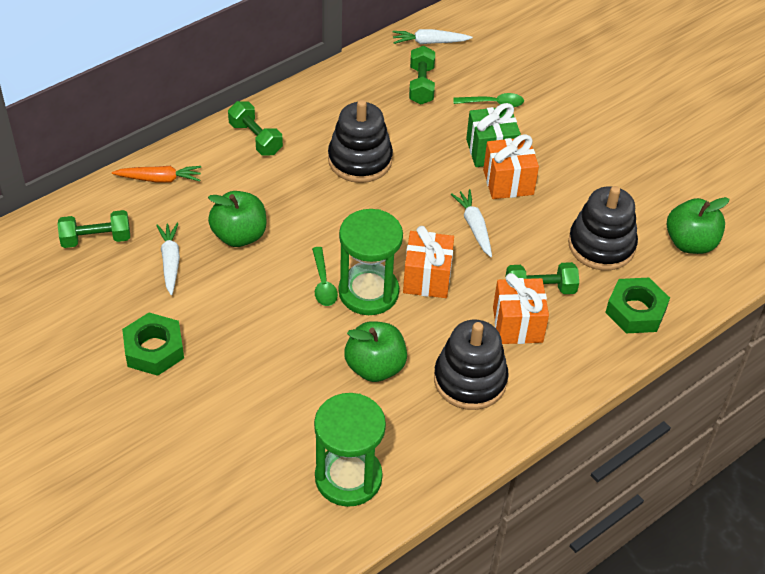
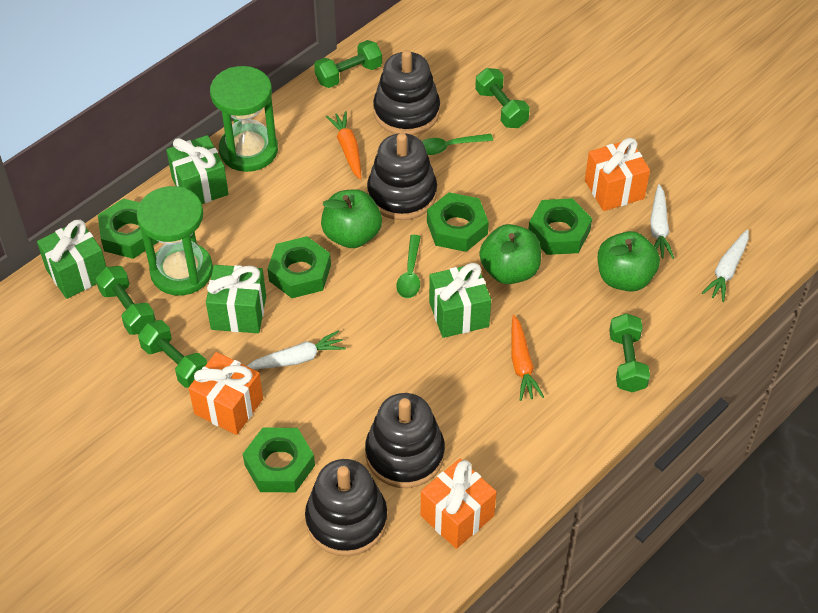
black stacking toy: [328,100,393,183] [434,320,509,410] [568,186,638,271] = 3 -> [305,459,388,556] [365,393,445,488] [367,133,437,220] [373,50,440,135] = 4
green dumbbell: [58,210,130,248] [228,101,283,155] [409,46,435,104] [505,262,579,294] = 4 -> [96,266,156,335] [138,320,207,388] [314,40,382,88] [475,68,530,128] [609,313,650,392] = 5
green gift: [466,103,521,167] = 1 -> [37,220,106,299] [166,135,229,204] [206,265,266,333] [429,263,491,338] = 4
green nut: [122,312,184,376] [605,278,670,333] = 2 -> [98,198,158,259] [243,428,315,492] [268,236,331,298] [427,192,489,252] [528,198,592,255] = 5
orange carrot: [112,166,201,183] = 1 -> [326,111,361,179] [511,315,544,401] = 2

